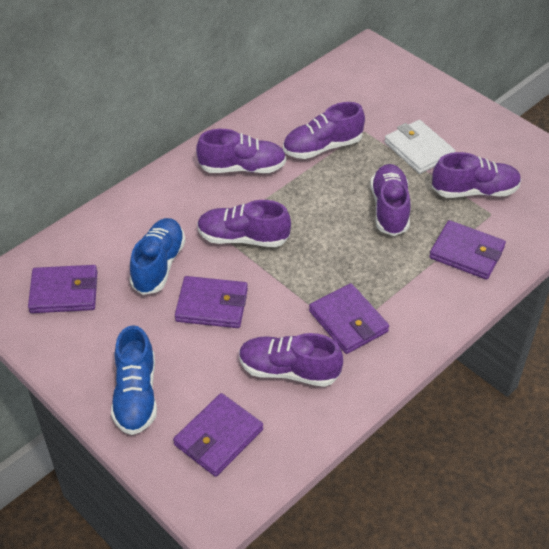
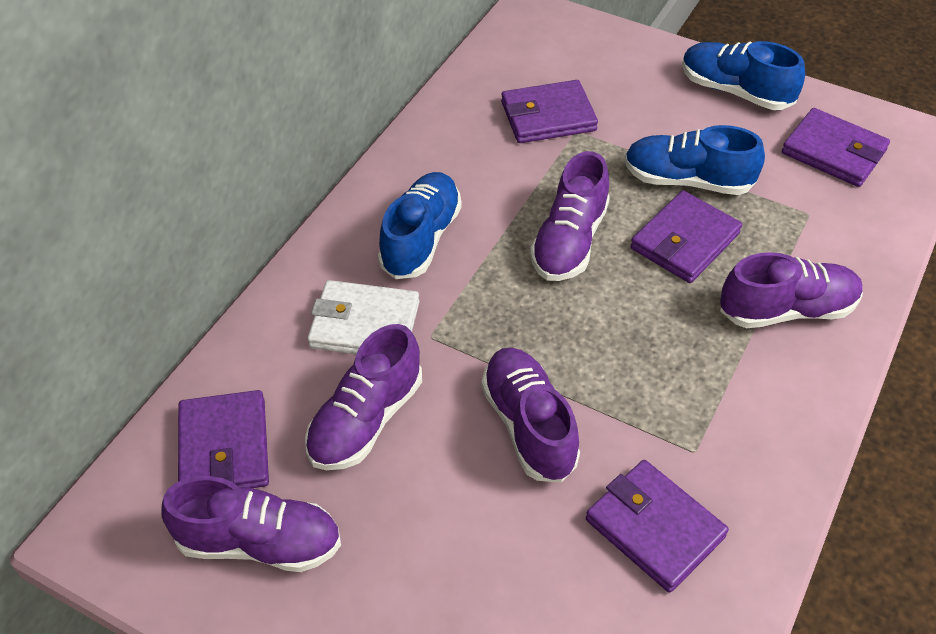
blue shoe: [111,325,157,435] [130,218,186,295] = 2 -> [378,172,462,279] [624,125,765,195] [682,41,805,110] = 3
purple shoe: [196,129,286,173] [197,200,291,247] [239,333,343,387] [283,102,365,159] [371,164,410,236] [432,152,521,198] = 6 -> [161,476,341,572] [305,324,422,470] [481,347,580,483] [530,151,610,281] [720,252,863,328] = 5

